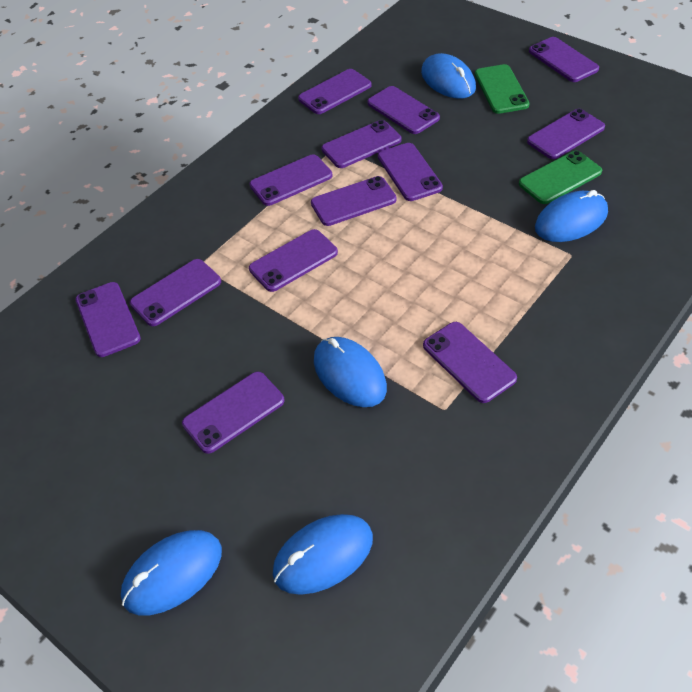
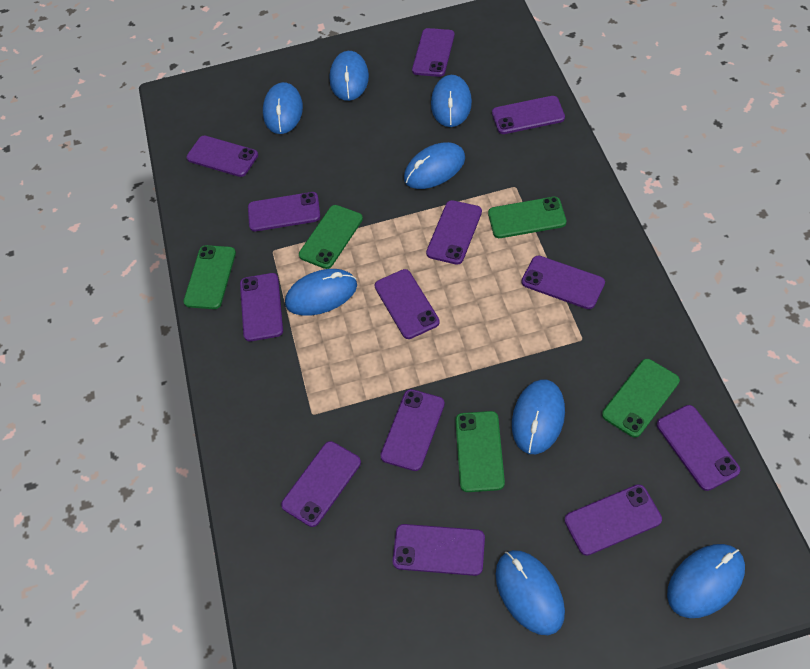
blue mouse: [121,530,222,615] [273,514,373,595] [314,337,387,407] [421,53,476,99] [535,190,608,242] = 5 -> [263,82,303,134] [285,269,357,316] [330,51,369,101] [404,142,465,189] [431,75,472,127] [496,550,565,635] [512,379,565,454] [667,544,745,618] = 8
green phone: [475,64,529,114] [519,151,602,204] = 2 -> [183,245,236,309] [299,205,363,269] [455,411,505,492] [488,197,566,238] [602,359,680,438] = 5

